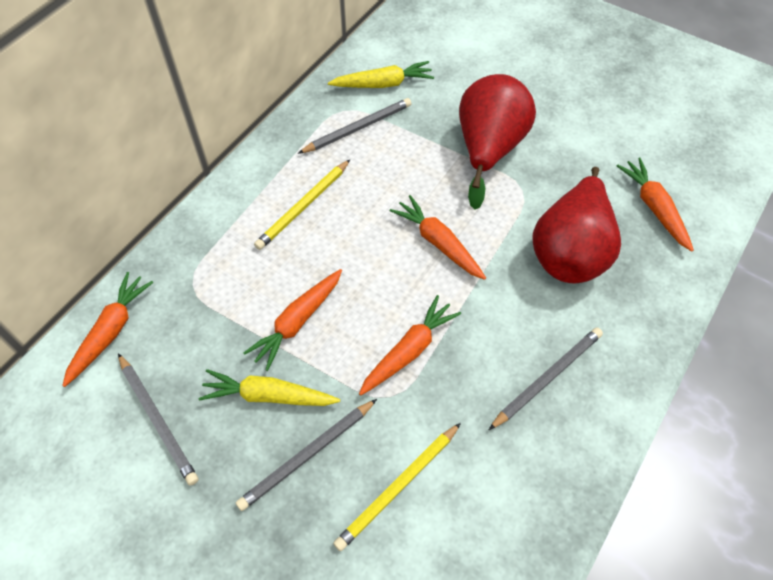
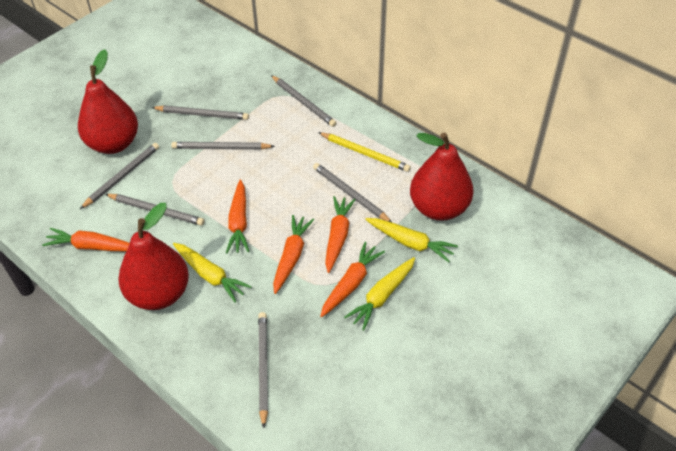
grey pencil: [118,353,199,486] [236,399,377,511] [298,98,411,154] [489,327,603,430] = 4 -> [80,143,159,209] [105,194,204,225] [151,106,249,120] [171,142,275,150] [258,312,268,428] [271,75,336,127] [313,163,392,222] = 7
red pear: [459,74,536,209] [532,167,621,283] = 2 -> [78,49,138,154] [118,203,189,310] [410,133,474,221] = 3
yellow carrot: [198,369,340,406] [328,61,434,88] = 2 -> [173,243,252,302] [344,257,415,331] [365,218,458,262] = 3
yellow pencil: [254,159,351,250] [333,423,461,551] = 2 -> [318,132,411,172] = 1

